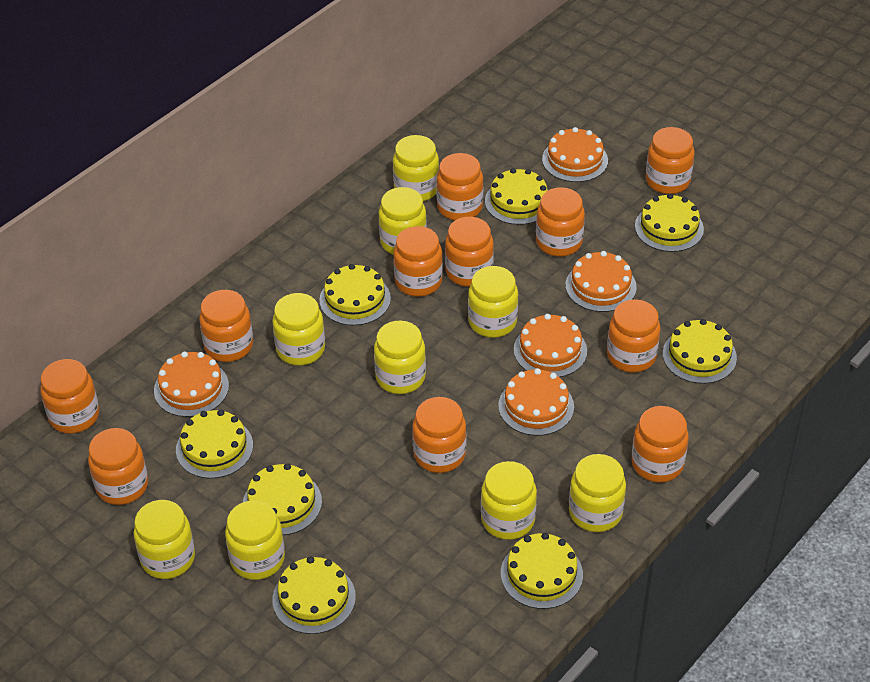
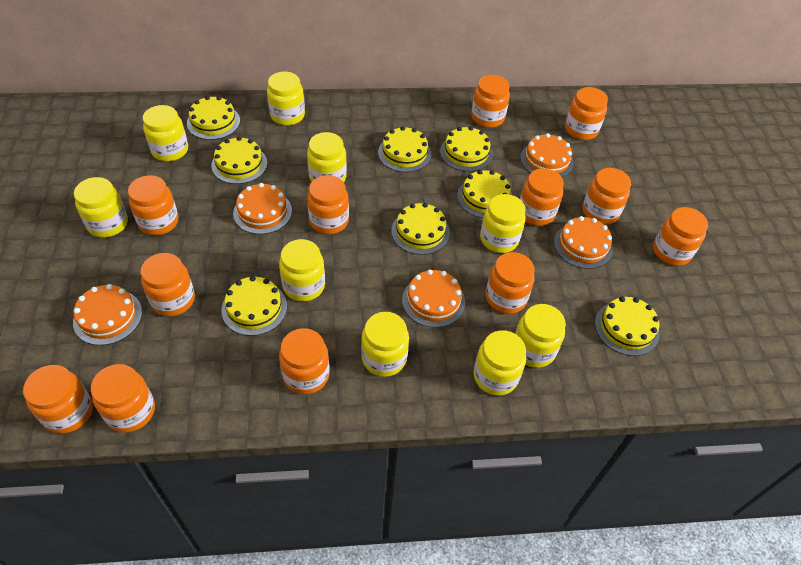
orange jar: [40,359,99,434] [88,428,148,505] [199,290,253,362] [393,226,443,297] [412,397,466,473] [436,153,483,220] [445,217,494,287] [536,187,585,257] [607,299,660,372] [631,406,689,483] [646,127,695,194] = 11 -> [23,365,93,434] [91,364,155,433] [128,175,178,235] [141,253,195,316] [279,328,330,394] [307,175,349,234] [471,75,510,128] [486,252,535,314] [520,168,564,226] [565,87,608,140] [582,168,631,225] [653,207,708,266] = 12

